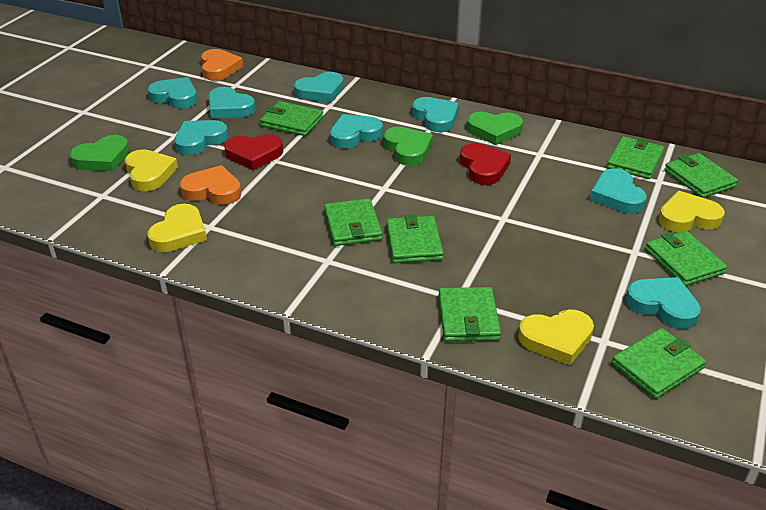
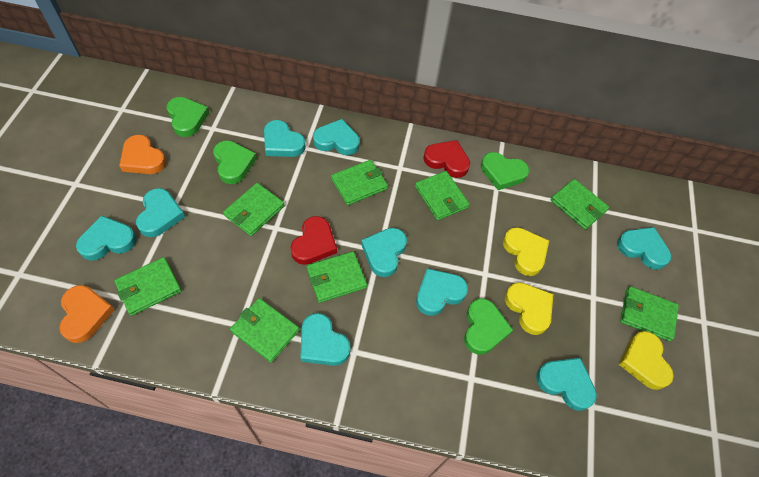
green heart: [70,135,130,171] [384,127,433,166] [467,112,523,145] = 3 -> [167,97,209,137] [213,141,257,184] [464,298,513,355] [481,152,529,190] = 4
turquoise heart: [148,77,197,108] [175,120,228,155] [208,87,256,118] [294,72,344,103] [330,114,383,149] [412,97,459,132] [590,169,647,213] [626,277,701,329] = 8 -> [76,215,137,261] [136,188,185,237] [264,120,306,157] [300,313,351,366] [313,119,360,155] [361,228,407,277] [416,268,468,316] [536,358,597,411] [617,227,671,270] = 9
yellow heart: [125,149,178,191] [148,204,207,252] [518,310,594,365] [658,191,725,232] = 4 -> [503,227,549,276] [505,282,553,335] [619,331,674,390] = 3

